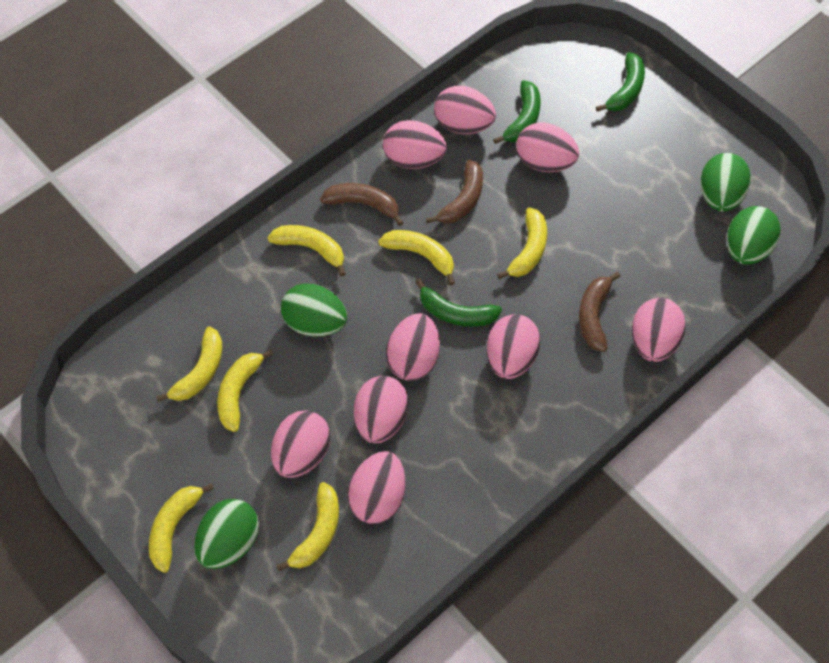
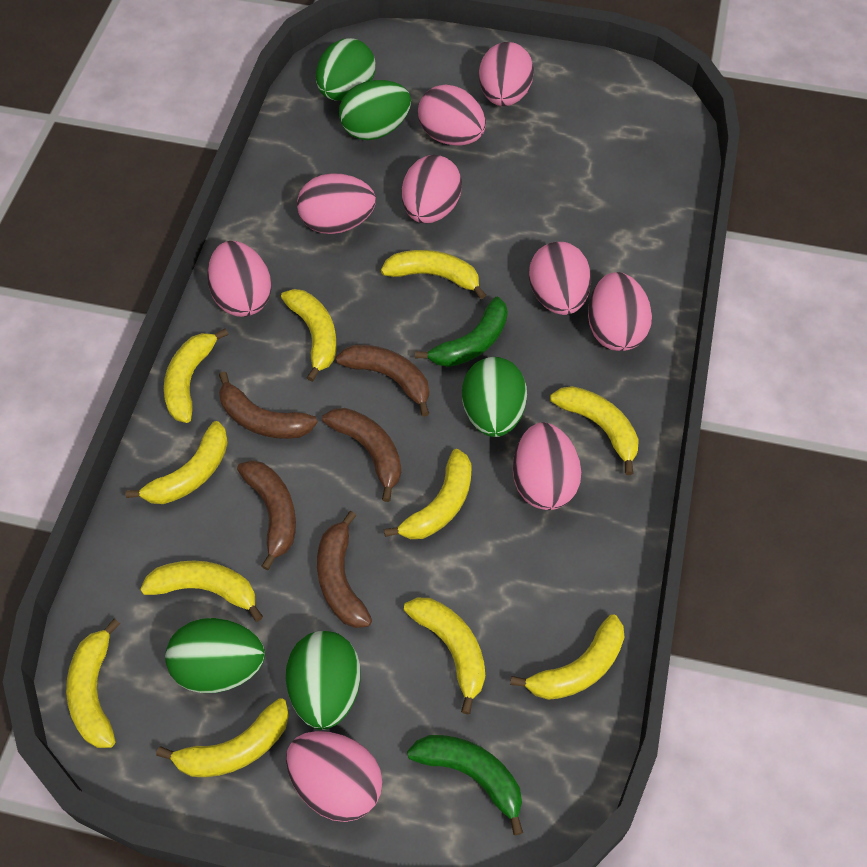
brown banana: [320,183,403,226] [426,159,483,224] [579,272,621,352] = 3 -> [219,371,318,439] [237,460,296,570] [317,511,372,628] [322,408,401,502] [336,345,429,417] = 5
green banana: [416,279,502,327] [493,80,541,144] [596,52,645,112] = 3 -> [407,735,523,835] [415,297,508,367] = 2
green egg: [194,499,259,569] [281,283,347,337] [700,153,751,212] [727,206,781,265] = 4 -> [165,618,265,693] [286,631,361,730] [316,38,375,101] [339,80,411,140] [462,357,527,437] = 5
yellow banana: [149,483,214,573] [156,327,222,402] [217,350,273,432] [267,225,346,277] [276,482,339,571] [378,230,455,285] [497,207,547,279] = 7 -> [66,619,120,748] [125,421,228,504] [140,561,263,622] [156,698,289,777] [164,328,228,423] [281,289,336,382] [381,250,486,299] [384,449,472,539] [404,598,485,714] [510,614,625,700] [550,386,639,475] = 11

